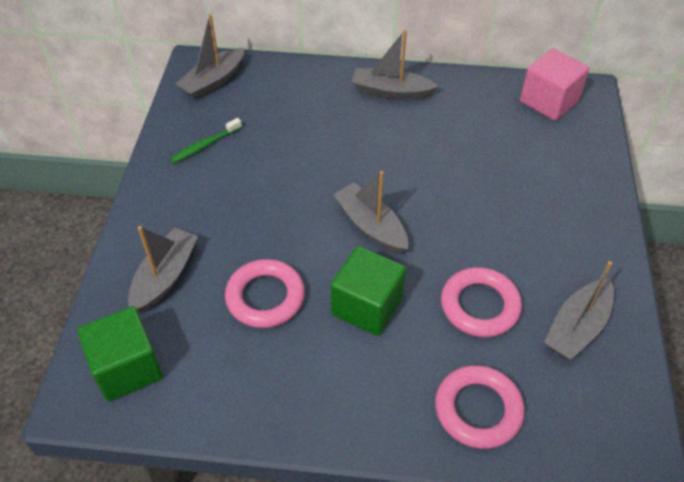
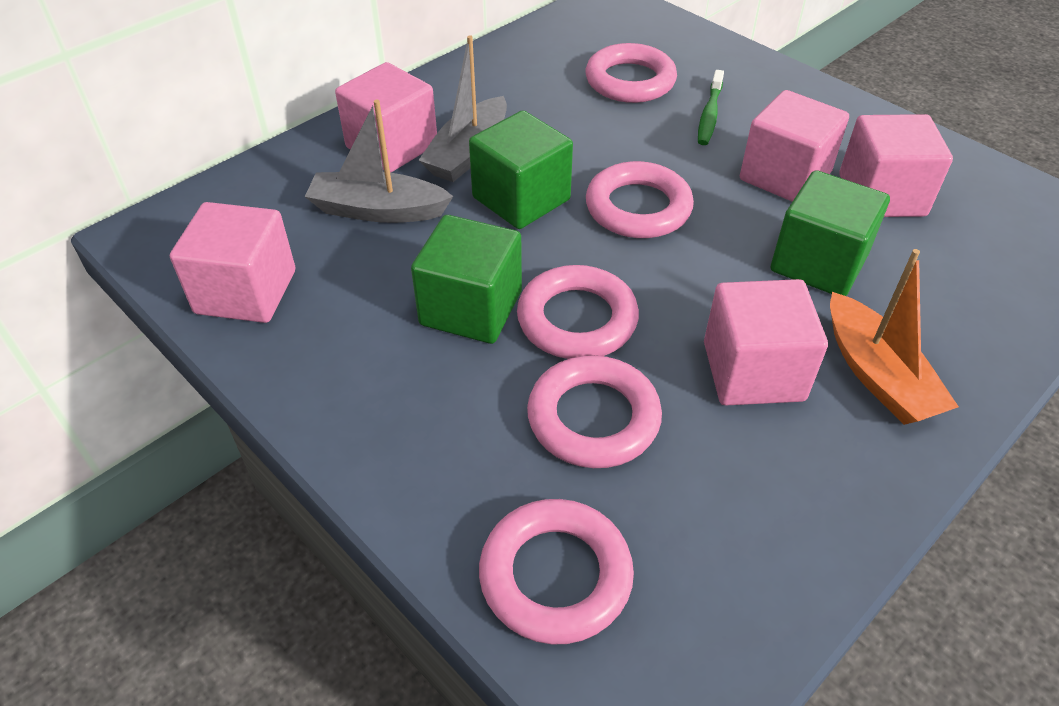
green cube: [77,306,163,401] [331,246,406,336] = 2 -> [411,215,522,344] [469,110,573,229] [771,170,890,296] = 3
grey boat: [128,226,198,314] [176,14,244,100] [333,171,408,254] [352,30,439,100] [544,261,614,360] = 5 -> [305,99,453,223] [418,36,507,182] = 2
orange boat: none = 0 -> [830,249,959,425] = 1
pink cube: [520,48,589,121] = 1 -> [170,202,295,323] [335,62,437,173] [704,279,828,405] [740,90,849,202] [839,114,953,217] = 5
pink ring: [225,259,305,328] [435,365,525,449] [441,267,522,338] = 3 -> [479,499,634,645] [517,265,639,359] [527,355,662,468] [586,43,677,103] [586,161,694,238] = 5

